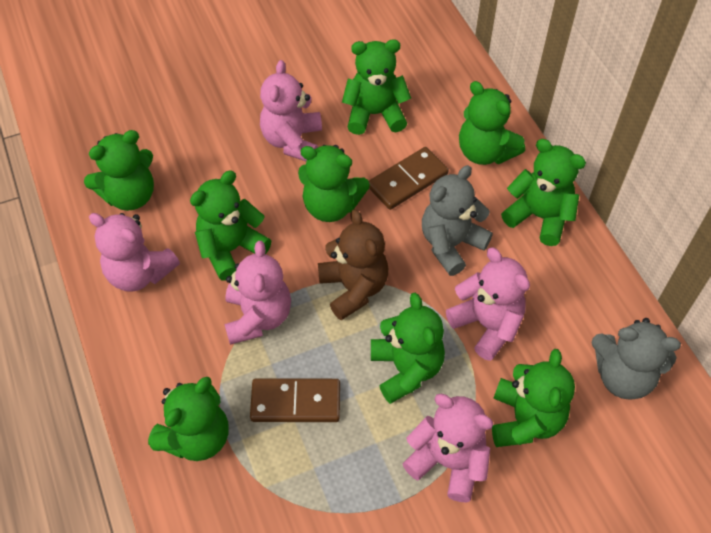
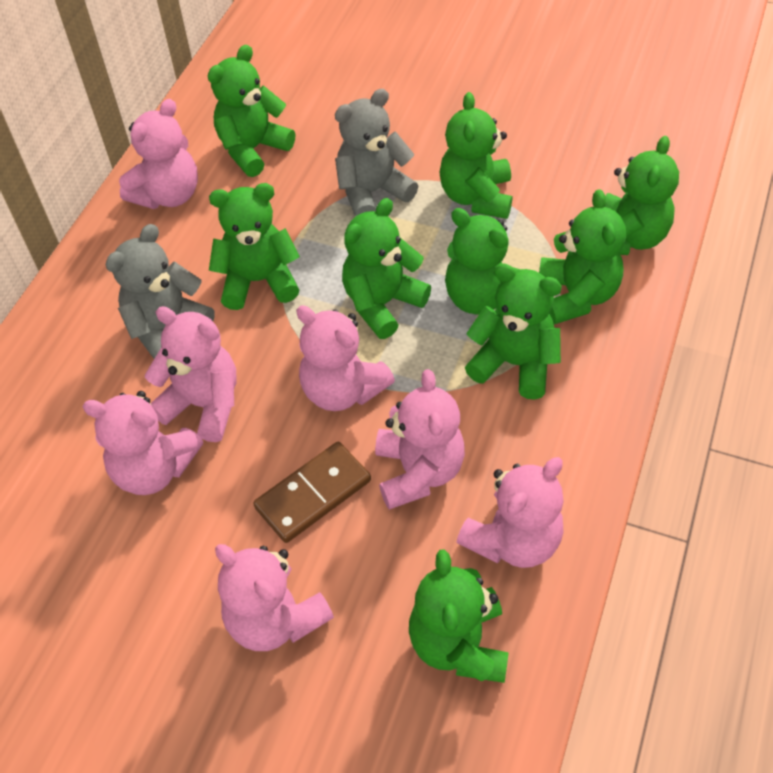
brown domino: [250,378,340,422] [369,147,449,210] = 2 -> [253,442,371,543] = 1
brown teddy bear: [318,209,388,320] = 1 -> none = 0
pink teddy bear: [89,213,180,292] [224,241,291,345] [260,60,322,161] [403,394,493,502] [446,247,530,361] = 5 -> [83,391,204,495] [119,99,198,209] [145,306,236,442] [215,544,334,651] [296,305,395,411] [375,369,465,510] [457,457,564,568] = 7

